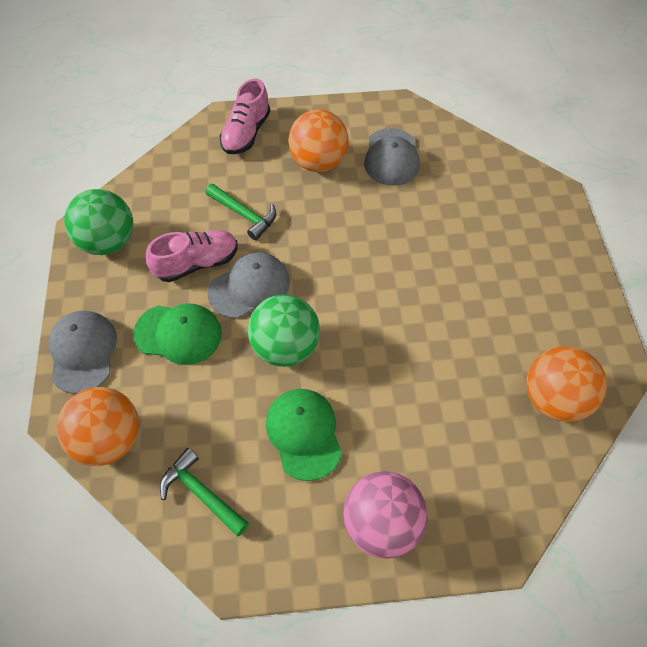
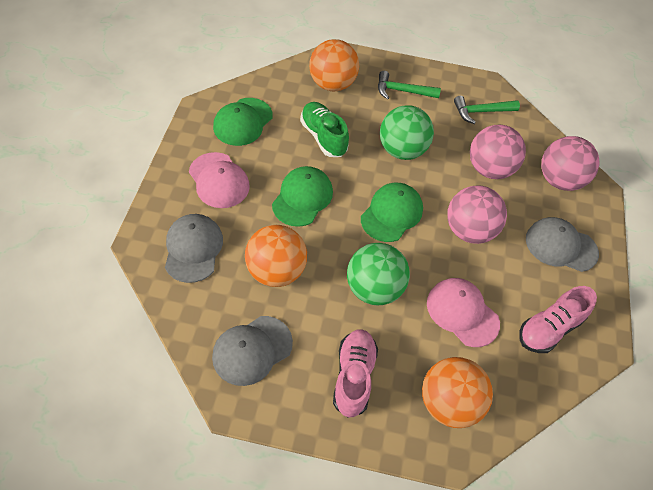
green cap: [133,304,222,365] [266,389,342,481] = 2 -> [213,98,273,146] [272,166,333,227] [361,183,423,242] = 3
green shoe: none = 0 -> [300,102,349,157] = 1
pink ball: [343,471,427,559] = 1 -> [447,185,507,244] [470,124,526,179] [541,136,600,191] = 3
pink cap: none = 0 -> [189,152,250,208] [427,278,500,347] = 2

